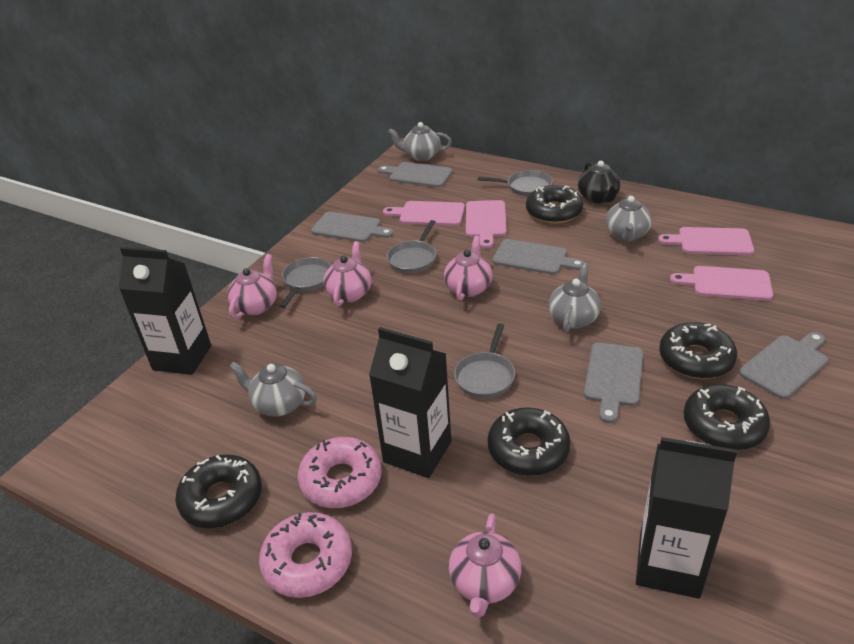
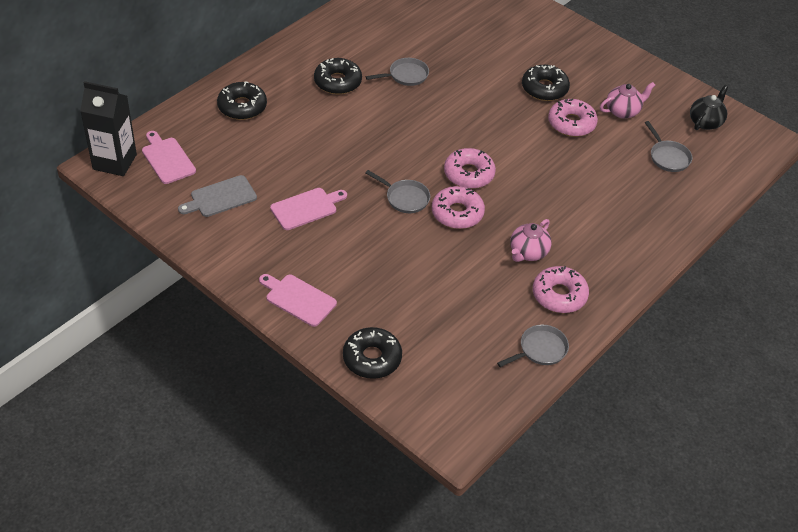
black carton: [119,247,211,375] [369,327,451,478] [636,437,737,599] = 3 -> [80,81,137,176] = 1
black donut: [175,455,262,528] [488,407,570,476] [526,185,583,224] [659,322,737,379] [683,384,770,450] = 5 -> [217,81,267,120] [314,58,362,94] [343,327,402,379] [522,65,570,101] = 4
grey cutting board: [311,211,394,242] [378,162,453,188] [492,239,585,275] [584,342,644,423] [739,332,828,399] = 5 -> [178,175,257,217] = 1
grey teapot: [229,362,317,416] [388,122,452,161] [548,263,601,333] [605,195,652,242] = 4 -> none = 0
pink cutting board: [383,201,465,226] [466,200,507,249] [658,227,754,255] [670,266,773,301] = 4 -> [142,131,196,184] [259,274,337,327] [270,188,347,230] = 3
pink donut: [259,512,352,598] [298,437,382,508] = 2 -> [432,186,485,229] [444,148,496,189] [533,266,589,313] [548,99,598,137] = 4
pink teapot: [227,254,277,319] [323,241,371,307] [444,236,492,301] [449,513,521,618] = 4 -> [510,219,551,262] [600,82,655,119] = 2

